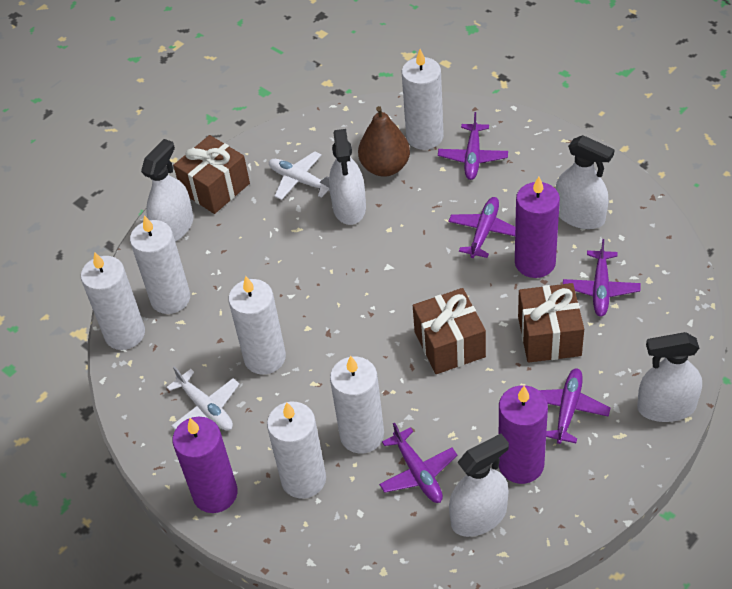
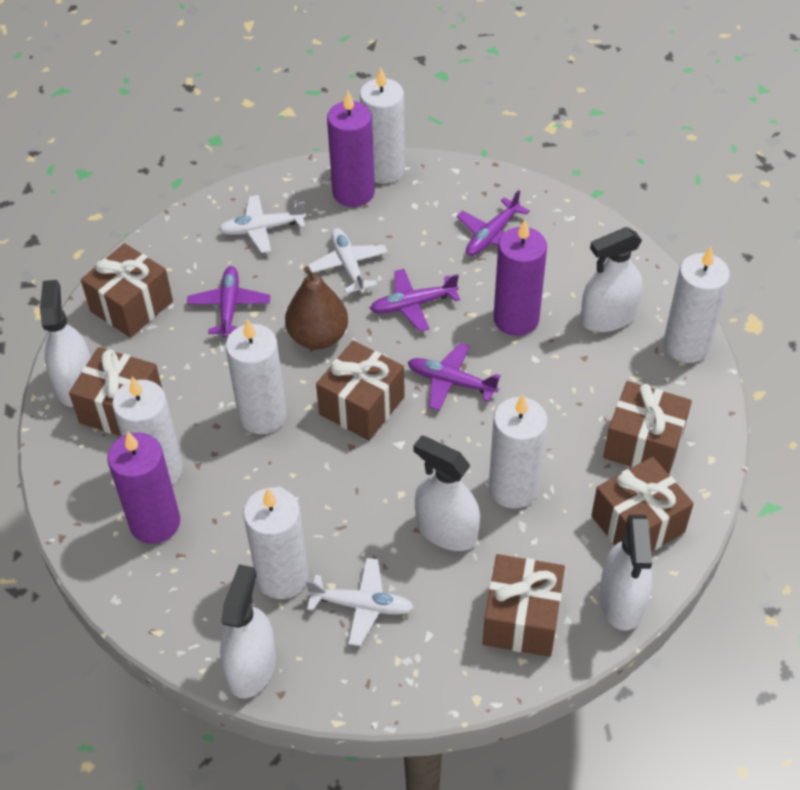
brown gift: [173,135,250,214] [413,288,486,374] [518,283,584,363] = 3 -> [69,347,162,436] [81,243,173,338] [316,341,405,441] [483,554,565,657] [591,457,694,552] [603,381,692,474] = 6
purple plane: [379,422,457,503] [438,112,508,180] [448,197,515,258] [539,368,611,444] [563,239,640,317] = 5 -> [187,266,270,338] [370,269,460,332] [408,343,501,411] [457,190,530,256] = 4
white plane: [166,366,239,430] [269,151,330,200] = 2 -> [219,195,306,253] [305,558,414,646] [308,228,388,294] = 3

